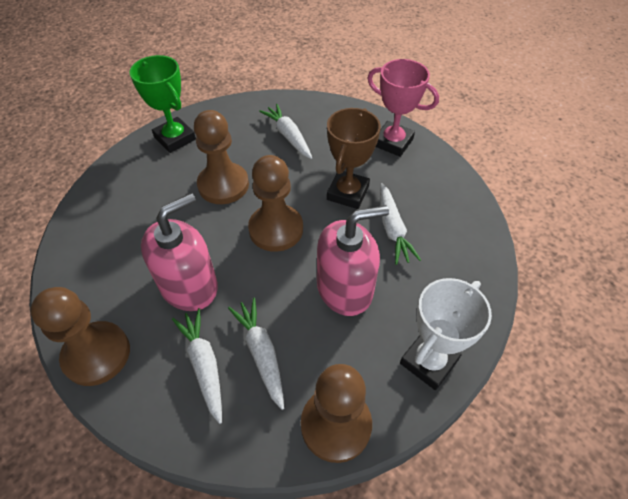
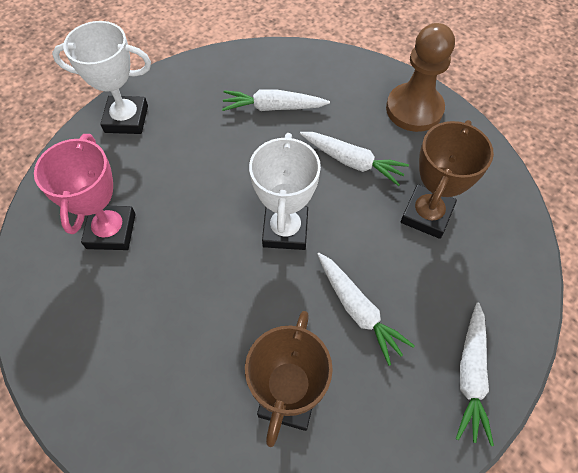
brown pawn: [30,287,130,386] [194,110,249,204] [248,155,303,252] [301,364,372,463] = 4 -> [386,23,455,132] = 1
brown trophy: [327,108,381,209] = 1 -> [245,311,333,447] [401,120,494,239] = 2
green trophy: [129,55,196,153] = 1 -> none = 0
pink soap dispenser: [141,193,218,311] [317,205,389,316] = 2 -> none = 0
white trophy: [400,278,492,390] = 1 -> [52,21,151,134] [249,133,321,250] = 2

